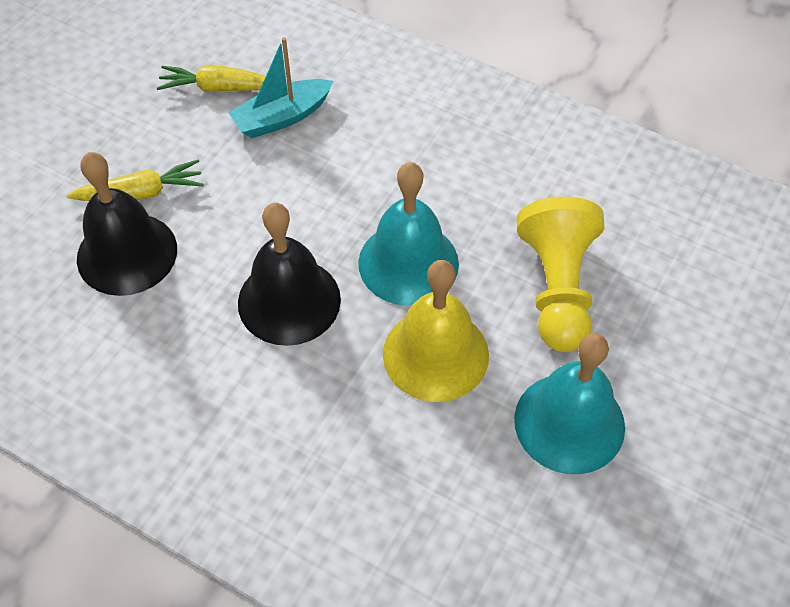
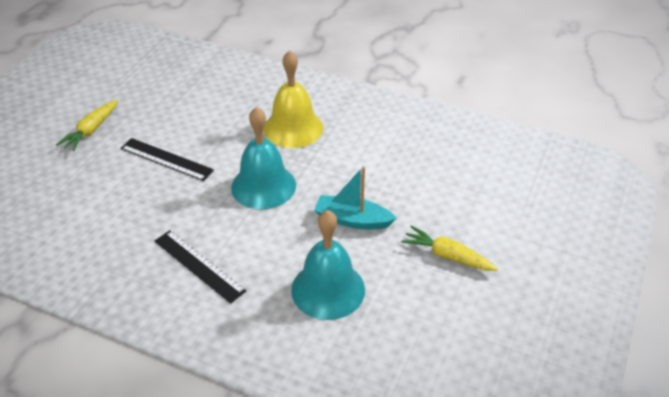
black bell: [77,152,177,296] [238,203,341,346] = 2 -> none = 0
black ruler: none = 0 -> [120,138,214,181] [154,230,246,304] = 2
yellow pawn: [517,197,604,352] = 1 -> none = 0

